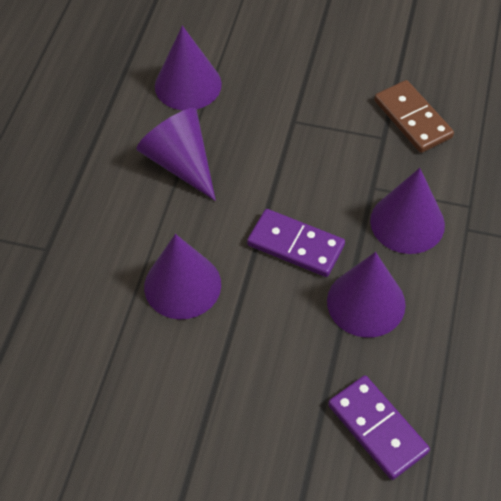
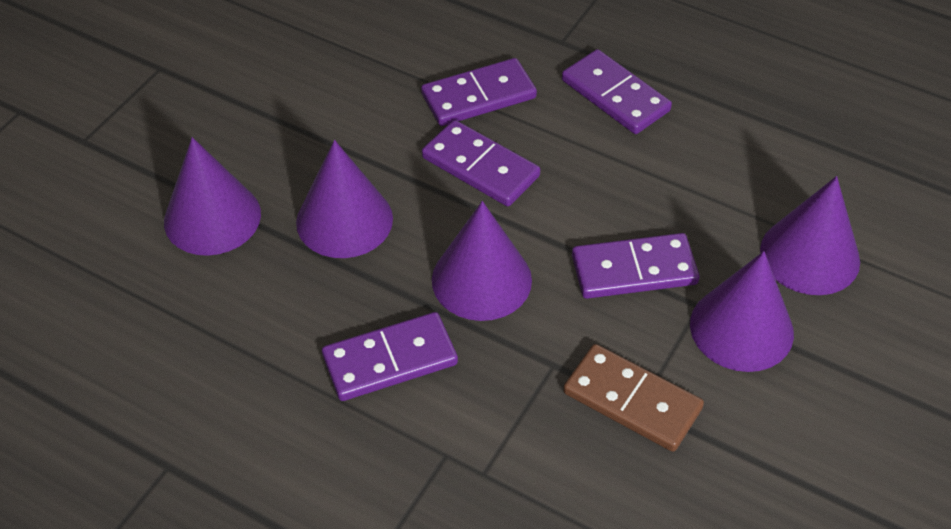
purple domino: [247,209,345,277] [328,375,430,480] = 2 -> [322,312,458,401] [421,58,537,126] [422,120,540,206] [562,49,672,134] [572,233,700,299] = 5

